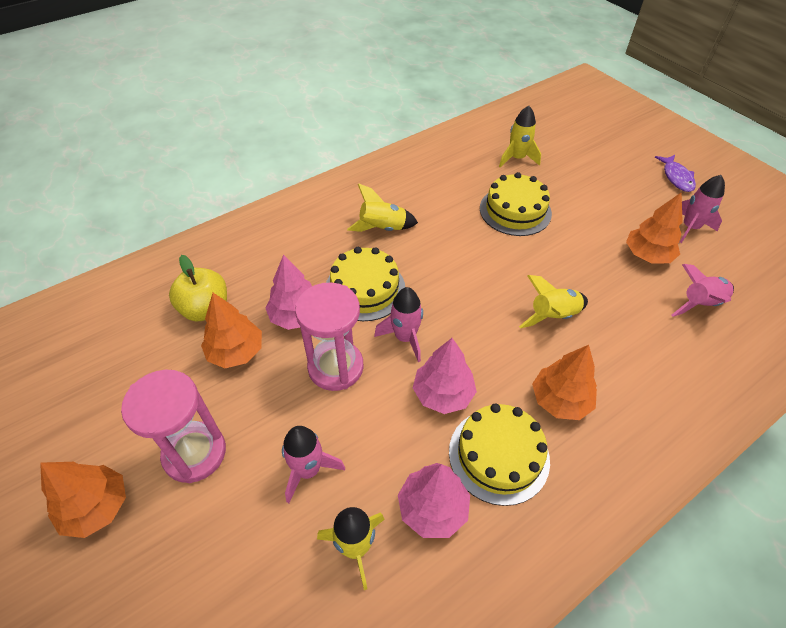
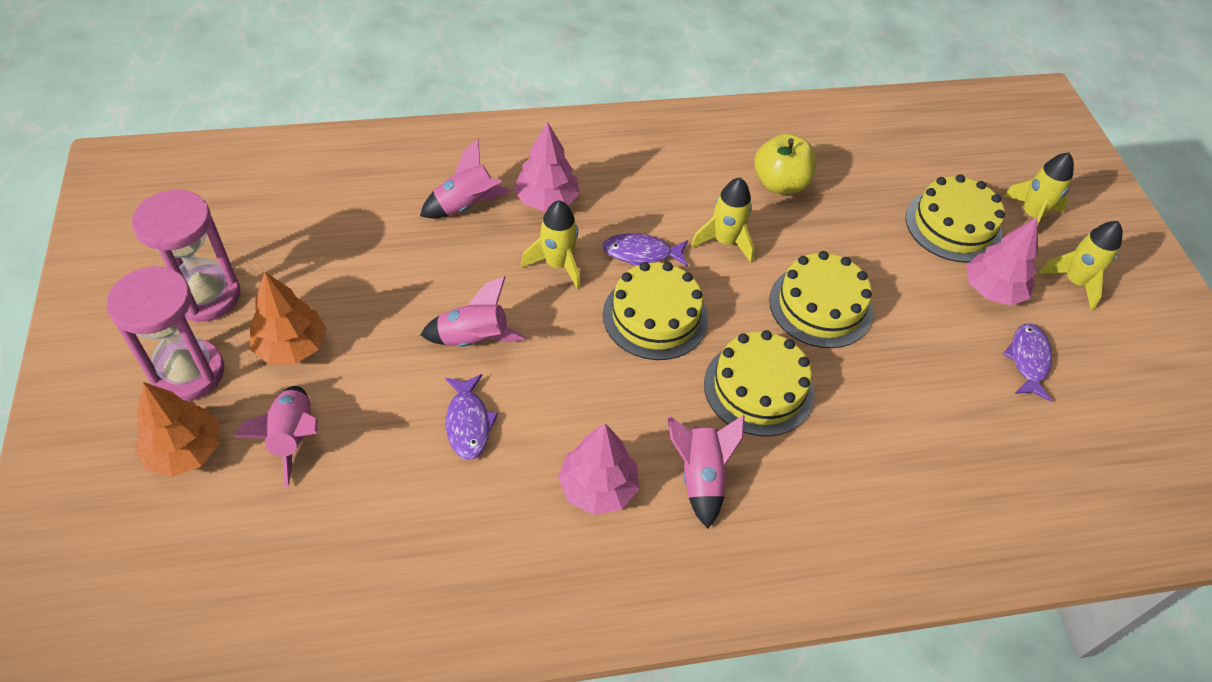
orange tree: [40,462,126,538] [201,293,262,368] [532,345,597,420] [626,192,683,264] = 4 -> [134,382,220,477] [250,272,327,364] = 2
purple fish: [654,155,696,192] = 1 -> [445,374,498,460] [602,233,688,266] [1003,324,1052,402] = 3
yellow cake: [326,247,405,321] [449,404,550,506] [480,172,552,236] = 3 -> [603,262,708,360] [704,330,815,436] [769,251,873,348] [905,174,1005,263] = 4

